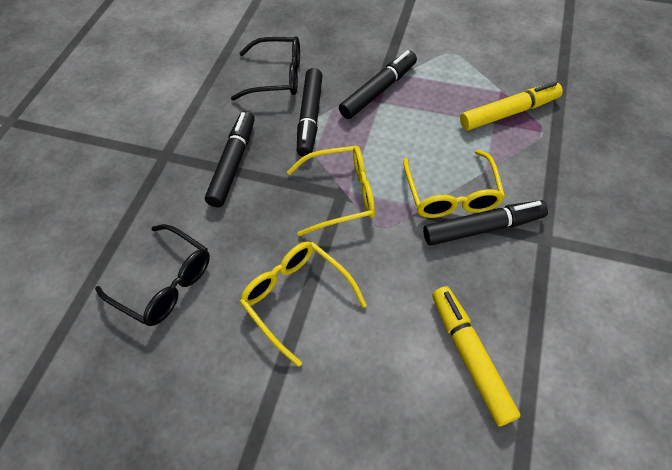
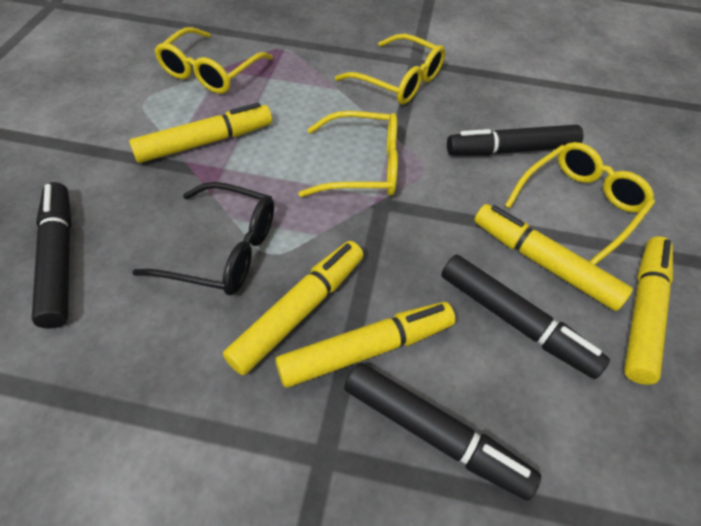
black glasses: [95,224,210,326] [231,36,300,101] = 2 -> [133,182,274,295] = 1
yellow glasses: [240,241,367,367] [287,146,375,236] [403,150,505,218] = 3 -> [154,27,273,94] [298,111,398,197] [335,34,445,105] [505,142,655,265] = 4
yellow marker: [432,286,521,426] [460,82,563,130] = 2 -> [129,103,272,163] [223,241,363,375] [275,302,456,388] [474,204,633,311] [624,236,673,385] = 5

